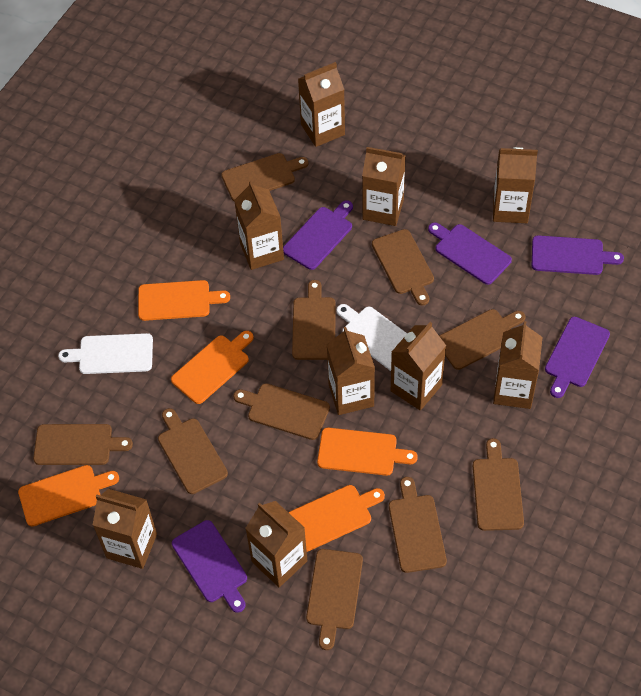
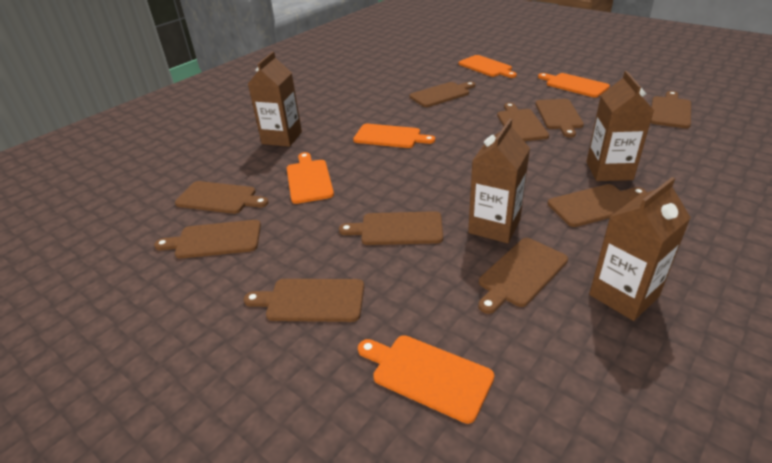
brown carton: [93,489,157,569] [234,180,284,270] [245,501,307,587] [298,62,345,147] [327,327,375,415] [362,147,406,226] [391,322,446,411] [493,147,538,223] [493,321,543,409] = 9 -> [248,52,302,147] [468,119,530,243] [586,71,654,181] [589,177,691,321] = 4
purple cutting board: [172,520,247,613] [283,201,353,270] [428,222,512,285] [532,235,624,275] [545,317,610,398] = 5 -> none = 0
white cutting board: [58,333,153,374] [336,304,407,371] = 2 -> none = 0

